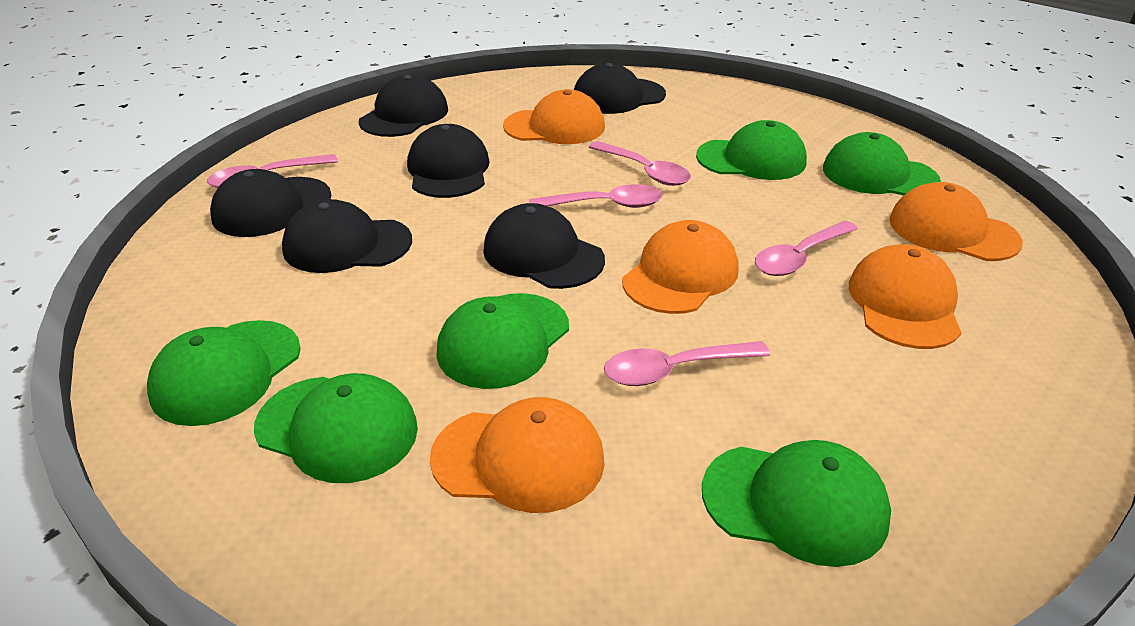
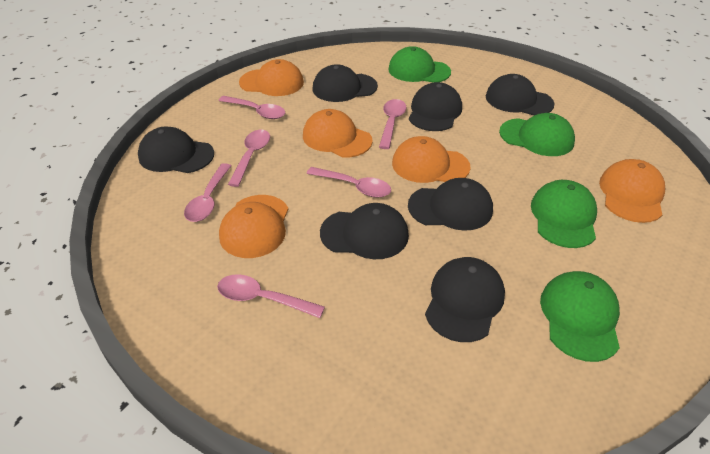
black cap: [210,169,332,237] [282,199,412,273] [359,75,448,137] [407,124,490,198] [483,203,605,289] [574,63,666,114] = 6 -> [138,126,214,173] [313,64,378,102] [320,203,409,259] [408,178,493,231] [409,82,462,131] [425,257,505,342] [486,74,555,116] = 7
green cap: [147,320,301,426] [254,373,418,483] [436,293,569,389] [696,120,807,180] [702,440,891,567] [823,132,941,196] = 6 -> [388,46,451,83] [499,113,575,156] [531,180,597,248] [540,271,620,362] = 4
pink spoon: [207,154,338,188] [529,184,663,208] [589,141,691,186] [604,341,770,386] [755,220,858,276] = 5 -> [184,163,231,222] [217,274,325,318] [218,96,285,119] [228,130,270,187] [307,167,391,198] [379,99,406,149] = 6

